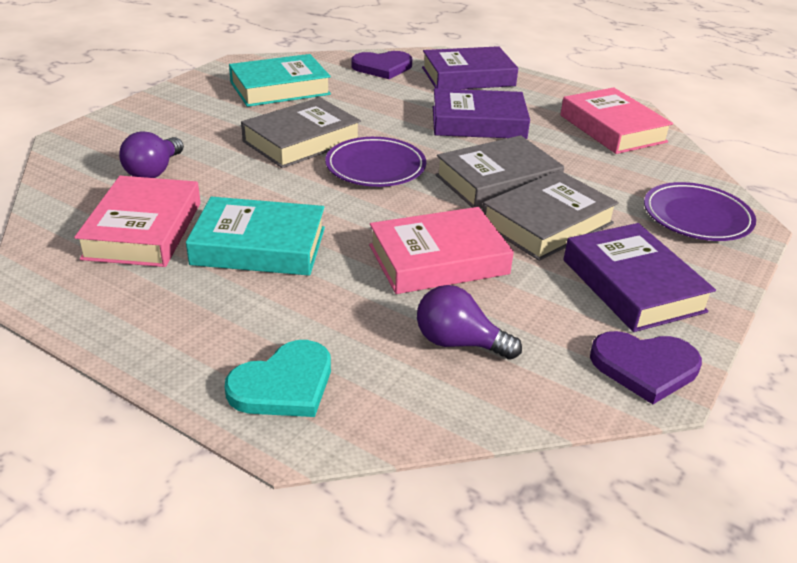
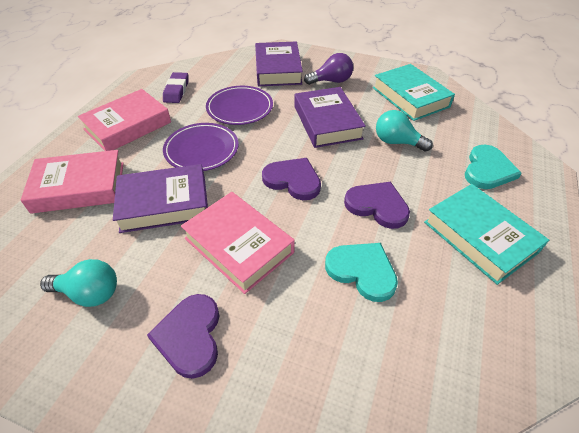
grey book: [241,97,361,168] [435,135,564,208] [482,170,619,261] = 3 -> none = 0
purple eraser: none = 0 -> [163,72,188,103] = 1
purple heart: [351,51,412,79] [590,331,702,404] = 2 -> [147,294,219,379] [262,158,321,200] [344,182,410,229] = 3
purple light bulb: [119,131,184,178] [417,285,522,360] = 2 -> [304,53,353,85] = 1
turquoise heart: [225,340,331,417] = 1 -> [325,243,398,302] [465,145,522,189] = 2
turquoise light bulb: none = 0 -> [40,259,117,307] [376,110,433,152] = 2

